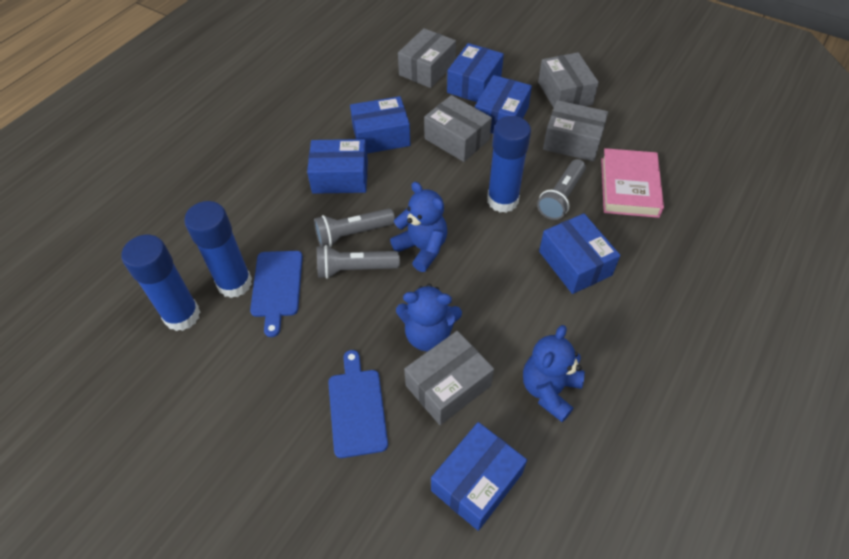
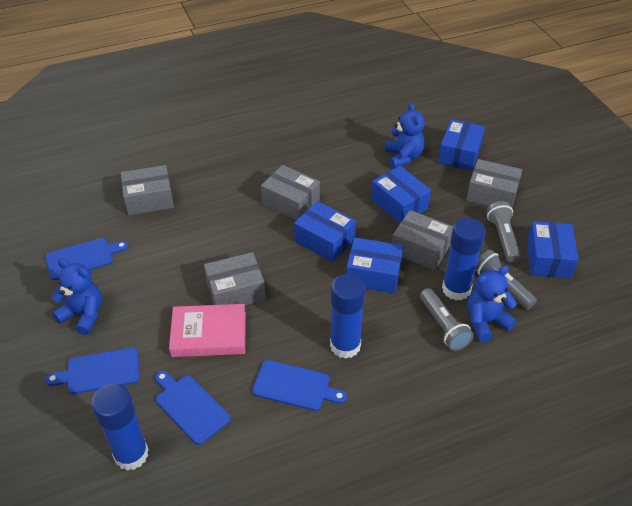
blue box: [307,139,368,194] [350,96,410,153] [431,422,527,531] [447,43,504,102] [475,75,532,134] [539,213,620,294] = 6 -> [294,201,356,262] [346,237,403,293] [371,166,431,223] [438,119,485,171] [527,221,578,278] = 5
blue cutting board: [250,251,303,337] [328,350,388,458] = 2 -> [45,238,128,280] [45,347,140,394] [155,371,231,445] [252,360,347,411] = 4

